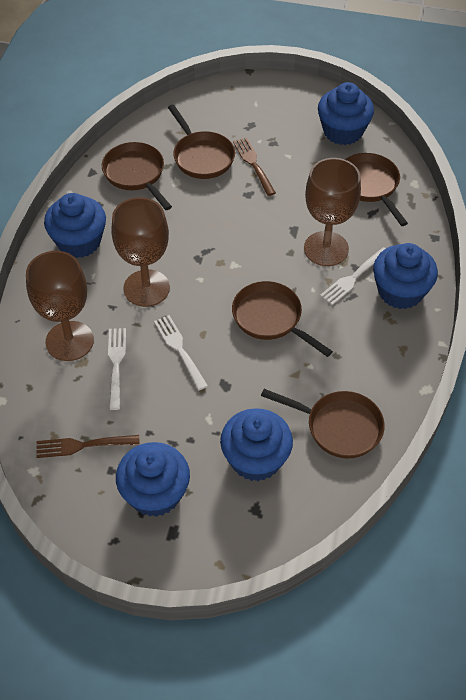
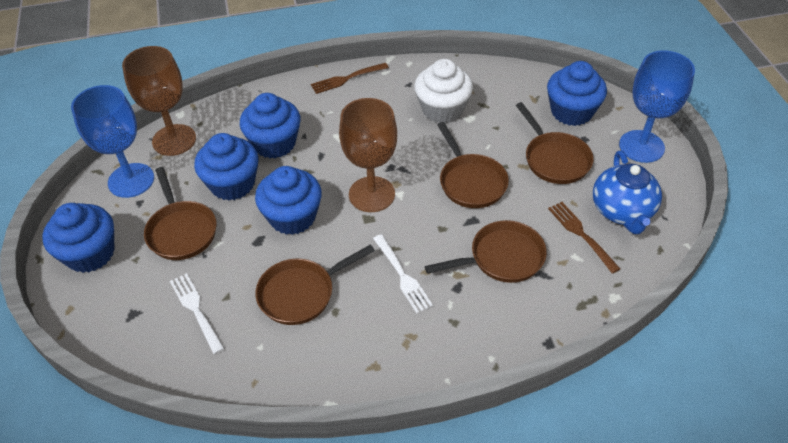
blue goblet: none = 0 -> [71,85,154,198] [619,50,695,163] = 2
blue teapot: none = 0 -> [593,151,662,234] = 1
brown goblet: [26,251,94,361] [111,197,170,307] [304,158,361,266] = 3 -> [122,46,196,156] [339,98,397,212] = 2
white cupcake: none = 0 -> [414,59,473,123] = 1
white fork: [108,328,126,410] [154,315,208,390] [320,247,386,305] = 3 -> [170,273,225,354] [373,234,433,313] = 2

